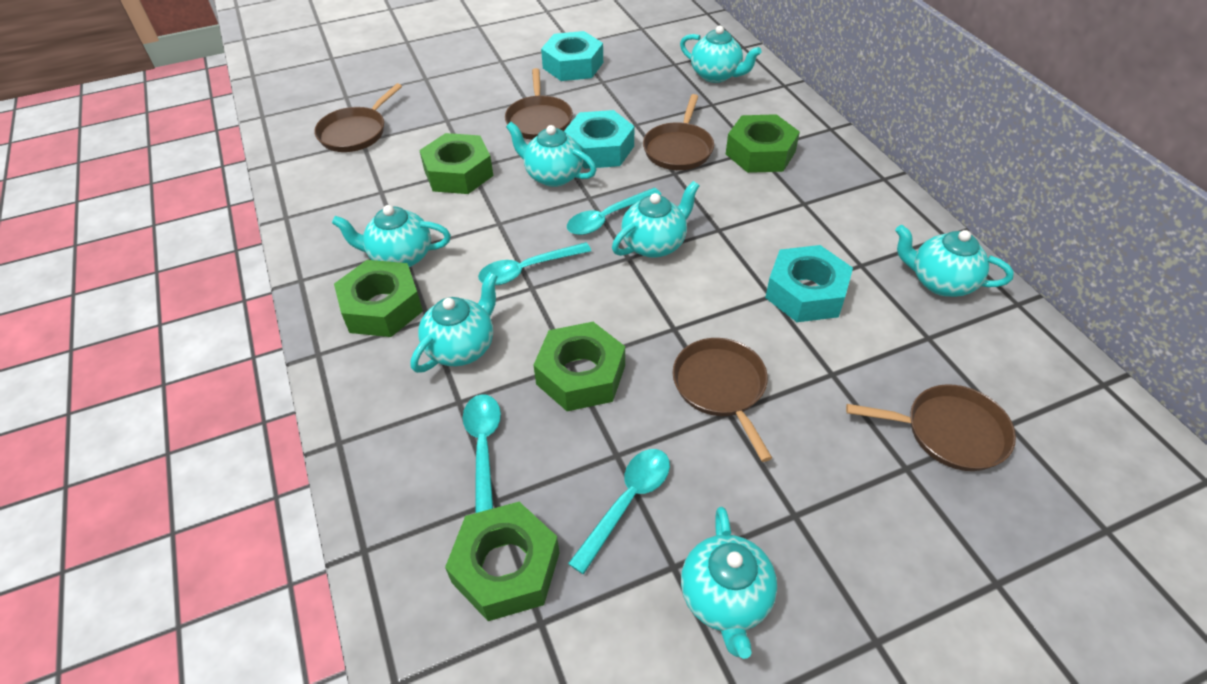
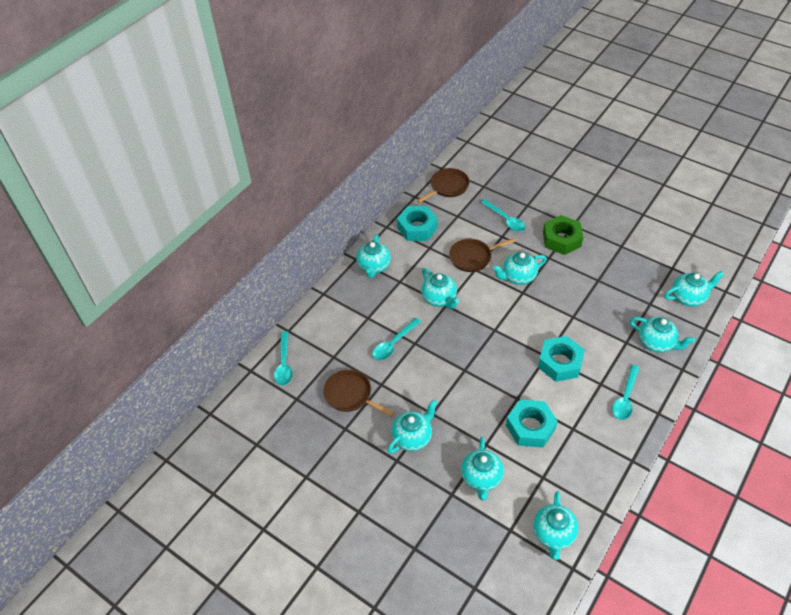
brown pan: [314,83,402,152] [505,68,573,140] [643,94,714,170] [672,338,772,462] [846,384,1016,471] = 5 -> [323,369,394,416] [417,168,470,203] [449,238,516,272] = 3
green nut: [334,260,423,337] [419,133,493,194] [445,502,560,621] [533,322,625,411] [726,114,800,173] = 5 -> [543,215,583,255] = 1
turquoise teapot: [332,205,451,267] [411,272,498,373] [506,122,597,187] [612,181,699,258] [680,26,762,83] [681,507,777,659] [895,225,1014,297] = 7 -> [356,234,391,278] [387,399,437,454] [421,268,459,309] [461,437,504,500] [493,252,547,285] [533,491,579,560] [630,317,695,352] [665,271,724,306] = 8

